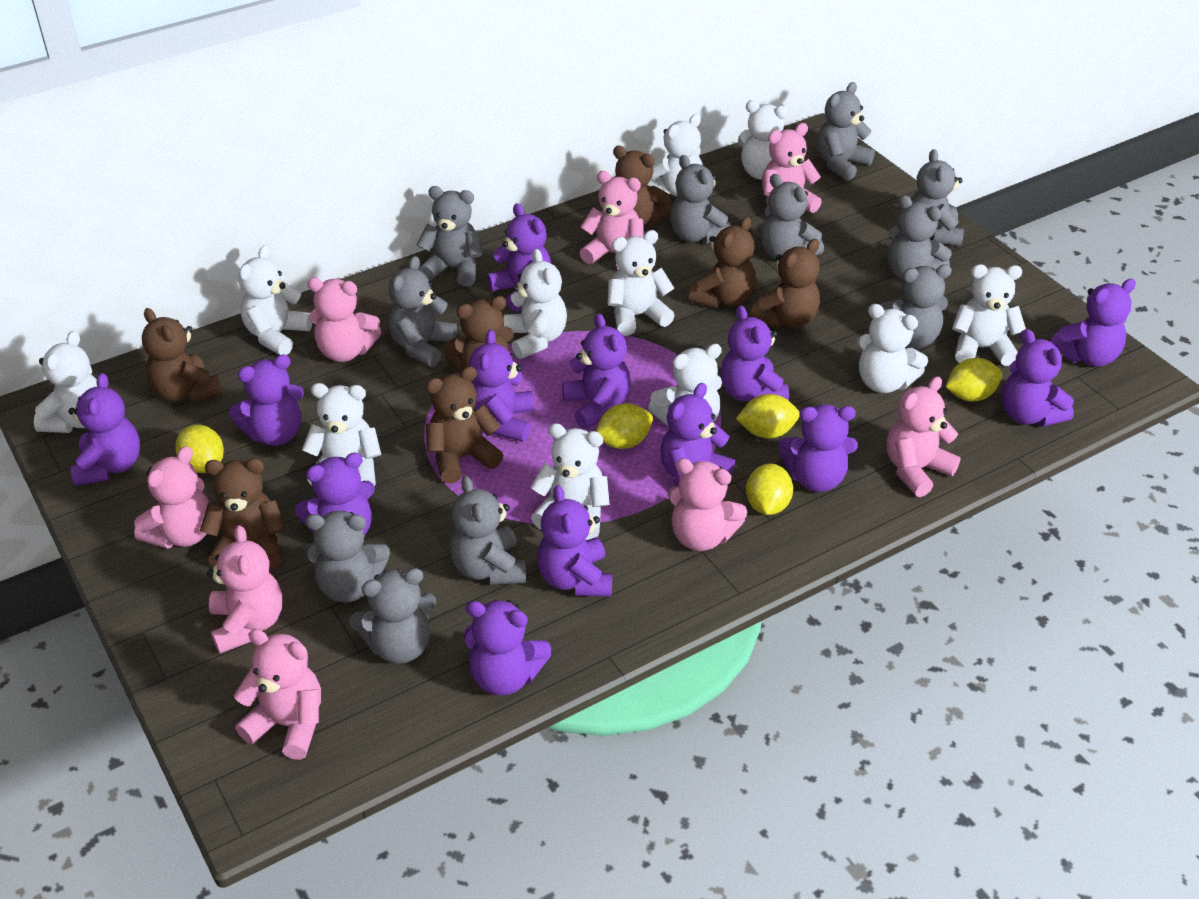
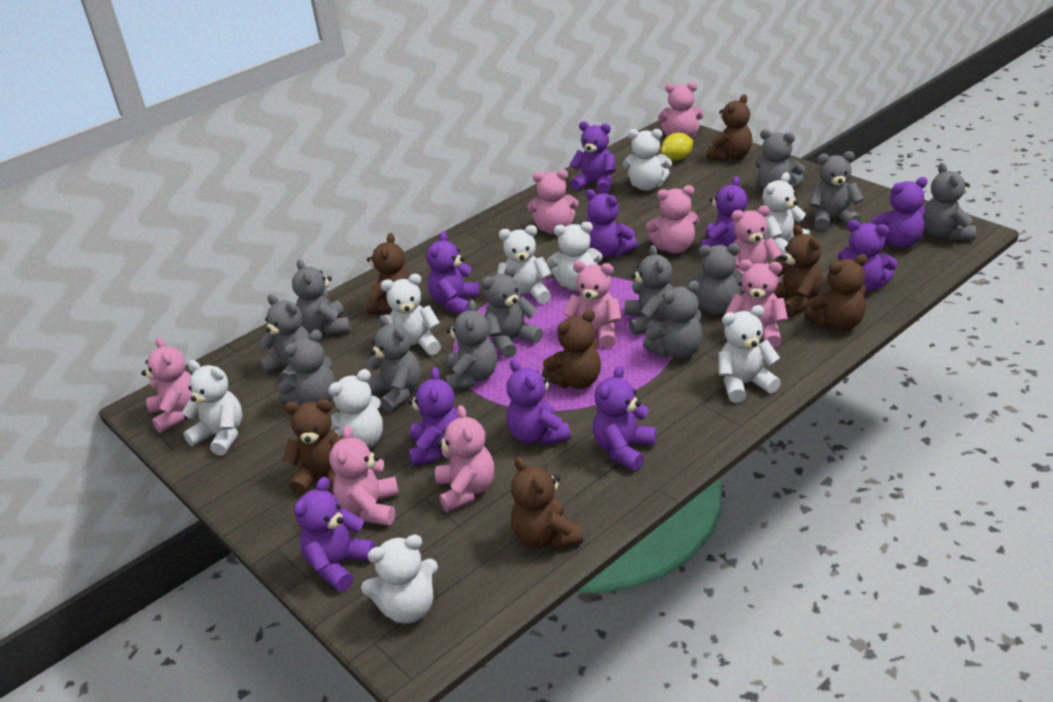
grey teddy bear: [304,511,390,603] [349,568,437,664] [388,256,457,367] [416,186,483,286] [450,476,526,585] [670,155,731,244] [761,174,824,260] [817,82,875,181] [880,264,952,349] [888,195,952,280] [911,149,964,246] = 11 -> [259,294,310,381] [278,329,336,406] [292,259,350,335] [367,315,421,412] [445,300,497,390] [482,266,543,358] [625,245,673,335] [643,281,703,359] [688,243,743,315] [755,129,805,189] [809,151,864,231] [923,163,976,241] = 12
pink teddy bear: [134,446,209,549] [207,525,283,654] [234,629,321,760] [307,278,381,362] [580,171,644,269] [668,458,747,551] [762,123,822,213] [887,377,961,497] = 8 -> [141,337,192,433] [329,425,399,526] [435,405,494,512] [527,169,579,234] [563,261,622,348] [646,185,699,253] [658,82,704,138] [726,259,788,348] [731,205,782,291] = 9
purple teddy bear: [69,373,140,486] [229,354,304,446] [295,453,375,536] [464,600,551,696] [469,330,534,442] [487,203,551,312] [537,485,612,597] [562,313,631,429] [660,383,735,486] [721,305,789,402] [779,404,858,492] [1002,329,1074,427] [1050,279,1136,367] = 13 -> [294,477,376,592] [408,367,458,467] [426,231,480,314] [507,359,571,445] [570,121,616,194] [586,189,638,258] [593,365,656,471] [701,176,748,247] [838,220,898,293] [871,177,928,248] = 10
white teddy bear: [34,331,97,433] [238,245,312,355] [302,383,382,487] [504,249,567,359] [530,423,610,540] [608,230,675,336] [647,114,703,196] [648,344,722,426] [738,100,788,180] [857,304,928,393] [952,264,1026,366] = 11 -> [182,360,242,456] [328,369,383,447] [361,535,438,623] [381,274,441,355] [497,225,552,304] [547,222,602,291] [623,129,672,191] [719,305,781,403] [762,172,810,256] = 9
yellow lemon: [175,425,224,473] [596,403,653,449] [736,394,800,438] [746,464,793,515] [946,358,1002,401] = 5 -> [661,133,693,161] = 1

